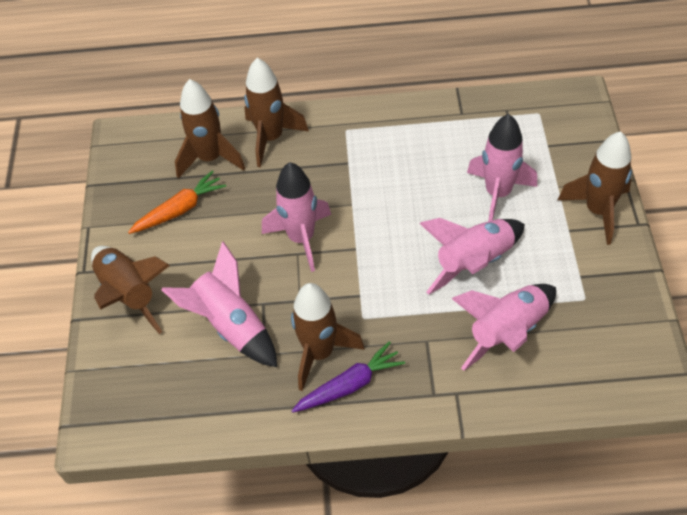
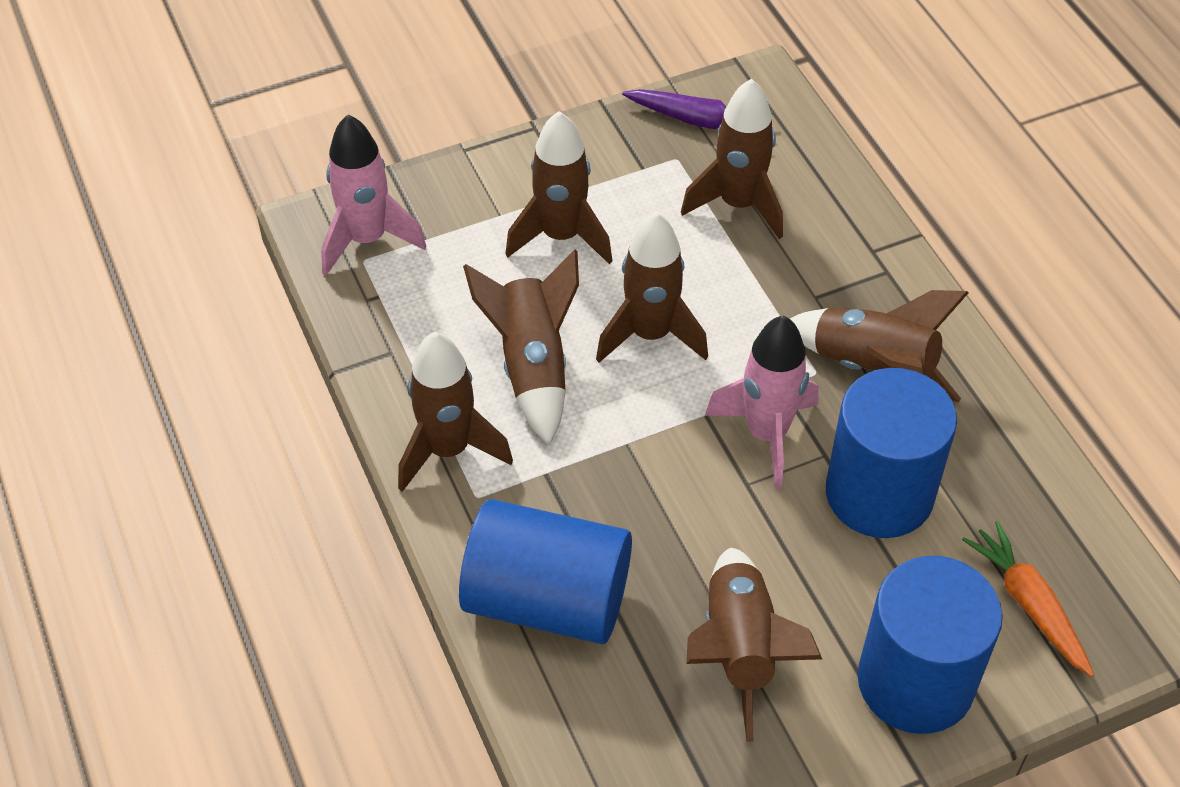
blue cylinder: none = 0 -> [459,499,632,644] [826,368,957,538] [858,556,1003,734] = 3
brown rocket: [91,246,170,334] [175,79,245,179] [244,58,309,168] [291,283,365,391] [558,131,632,245] = 5 -> [398,332,513,492] [463,250,579,445] [505,111,612,264] [596,212,708,363] [681,79,783,239] [686,547,822,742] [790,290,969,402] = 7
pink rocket: [161,241,277,367] [262,162,331,272] [419,218,525,295] [451,284,556,371] [467,114,537,221] = 5 -> [321,115,426,276] [705,315,819,489] = 2

